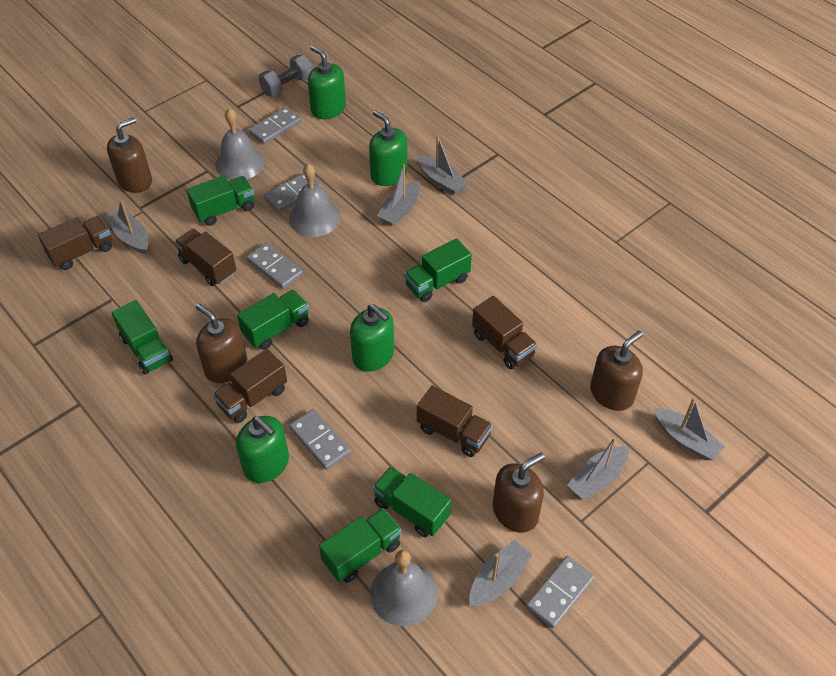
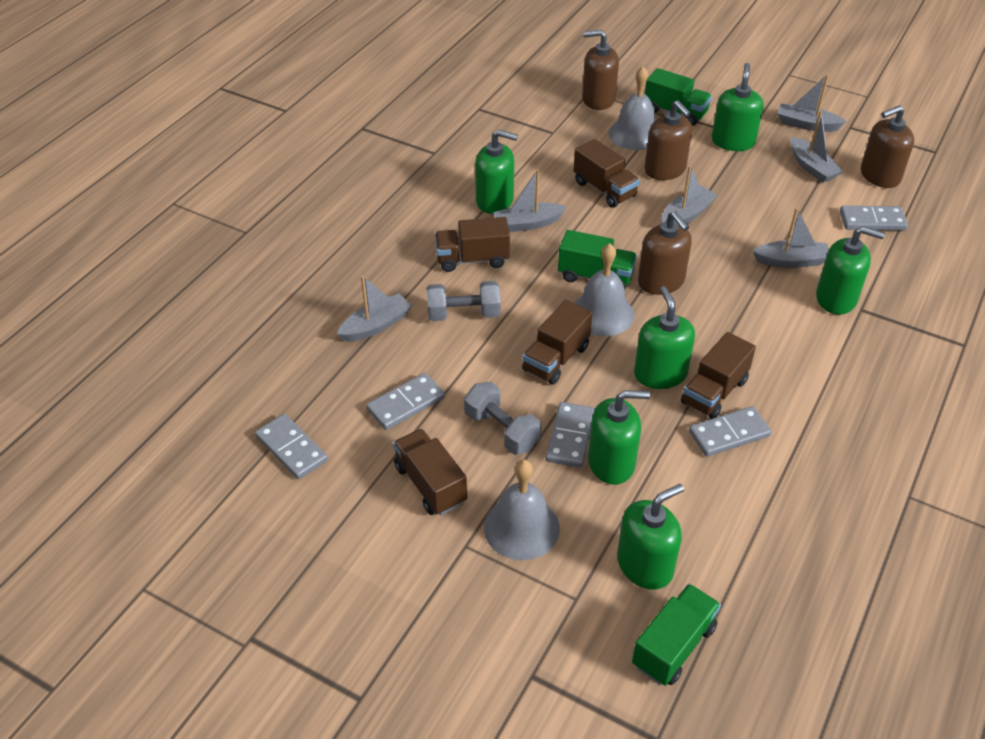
green soap dispenser: [236,416,289,483] [308,45,346,119] [350,304,394,372] [369,110,407,186] = 4 -> [475,129,518,214] [588,390,650,485] [617,484,684,590] [634,286,695,389] [712,63,763,151] [816,226,885,315] = 6
green truck: [111,300,173,375] [187,175,254,226] [237,290,309,350] [319,508,401,583] [373,466,451,537] [404,238,472,302] = 6 -> [558,230,637,289] [632,584,721,686] [645,68,712,126] = 3
grey dumbbell: [259,55,312,97] = 1 -> [427,281,501,321] [464,382,541,455] = 2

